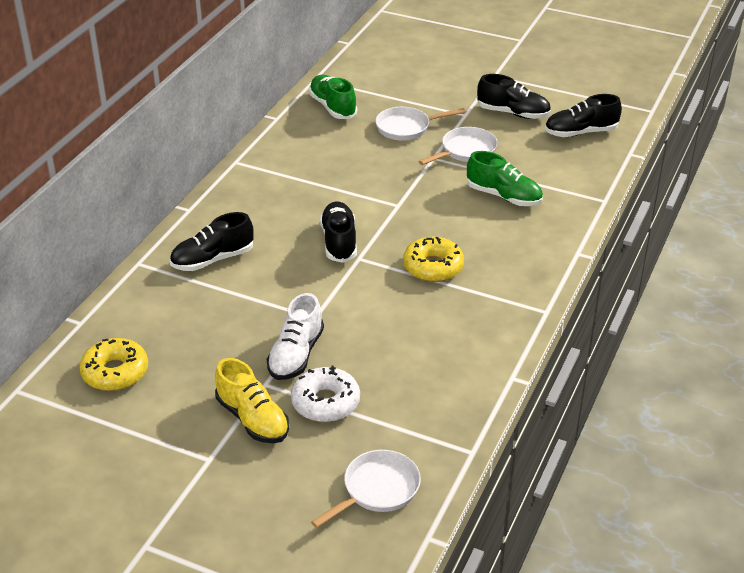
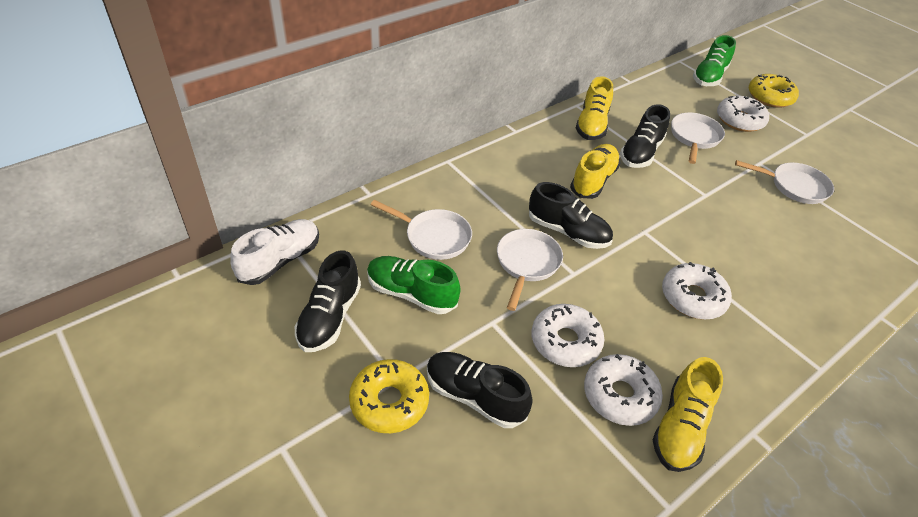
white donut: [291,366,360,422] = 1 -> [531,304,604,367] [584,354,663,426] [662,262,732,319] [717,96,769,132] = 4
white pan: [311,450,421,528] [375,107,465,140] [419,127,498,165] = 3 -> [371,200,472,260] [497,229,563,311] [671,113,725,164] [735,160,834,204] = 4
yellow shoe: [215,358,289,443] = 1 -> [570,144,621,199] [576,76,613,140] [653,357,723,472] = 3

